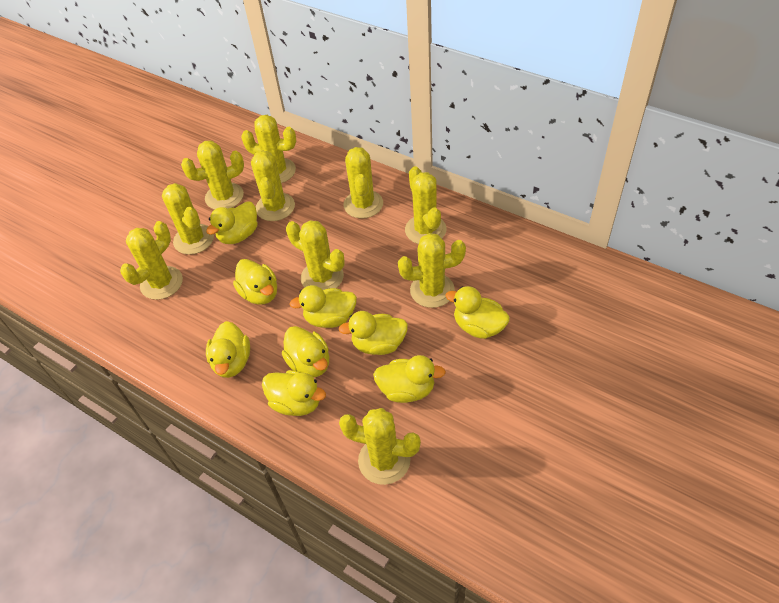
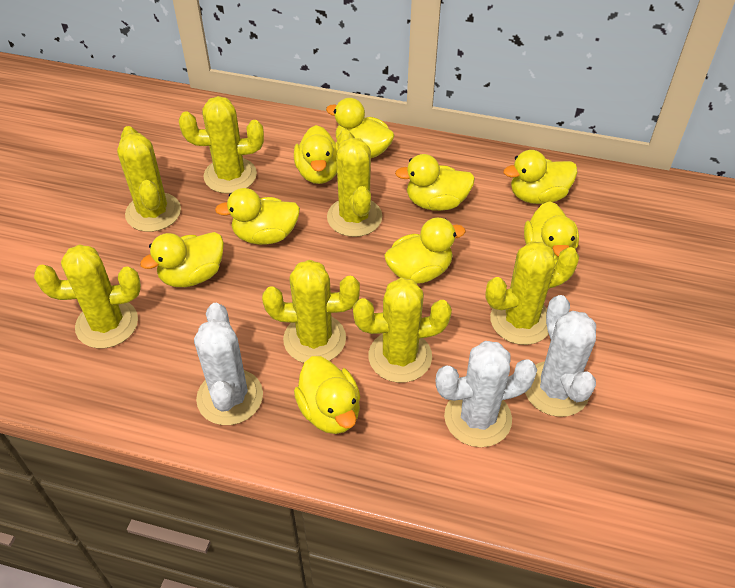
white cactus: none = 0 -> [194,303,263,425] [436,341,537,447] [525,295,596,417] = 3
yellow cactus: [120,221,183,300] [162,183,214,255] [181,140,244,210] [241,115,296,183] [251,150,295,221] [286,220,345,290] [339,408,421,485] [344,147,383,219] [398,233,466,308] [405,166,446,244] = 10 -> [34,244,141,349] [117,126,181,232] [179,96,264,194] [262,260,360,363] [327,130,382,237] [353,278,452,383] [485,241,579,345] = 7

